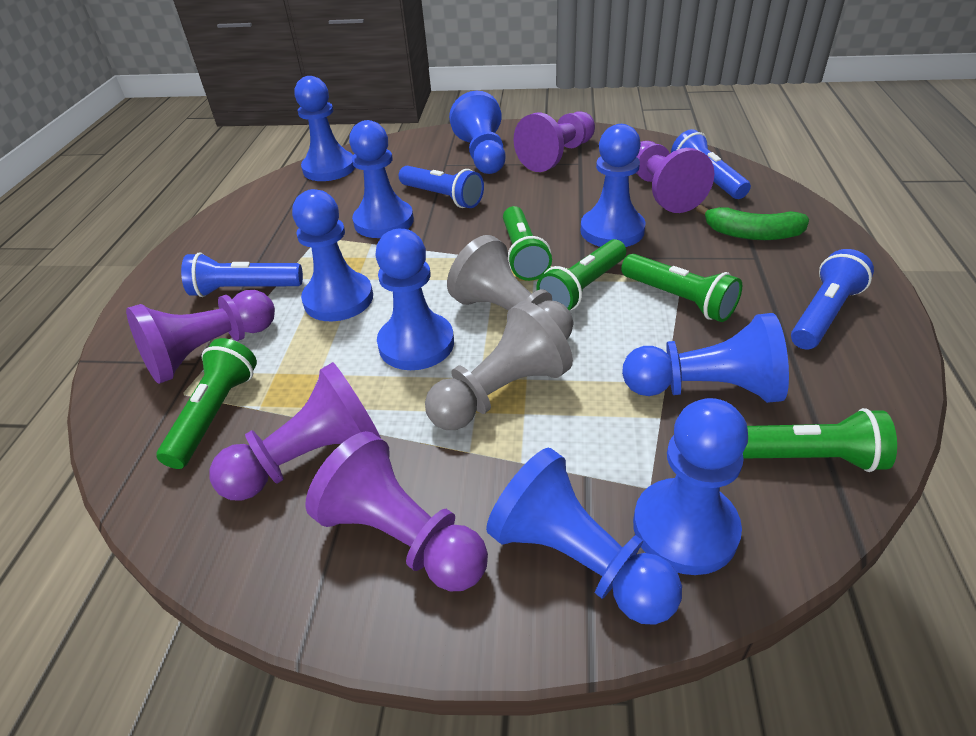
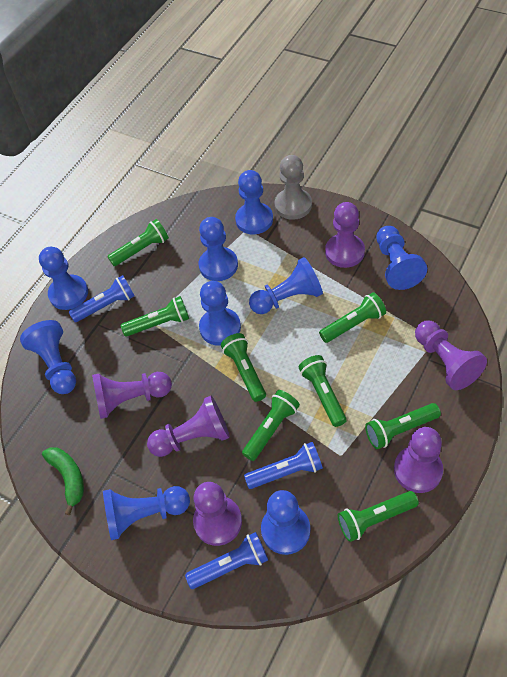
blue flashlight: [181,252,303,297] [399,166,484,208] [671,129,751,199] [791,249,874,350] = 4 -> [69,275,135,322] [185,532,268,589] [244,442,323,489] = 3
green flashlight: [157,338,257,469] [503,206,552,281] [536,239,626,310] [621,254,742,322] [743,408,897,472] = 5 -> [107,219,169,266] [121,296,189,336] [221,333,266,402] [242,390,300,461] [299,355,347,427] [319,292,386,343] [338,491,419,542] [365,403,441,449] = 8
grey pawn: [425,301,573,430] [447,235,573,339] = 2 -> [274,155,312,220] = 1
purple pawn: [126,290,275,384] [210,362,381,501] [305,431,488,591] [514,111,595,172] [636,141,715,213] = 5 -> [92,372,172,419] [147,396,230,457] [193,482,242,546] [325,202,365,268] [394,427,443,493] [415,321,487,390] = 6

